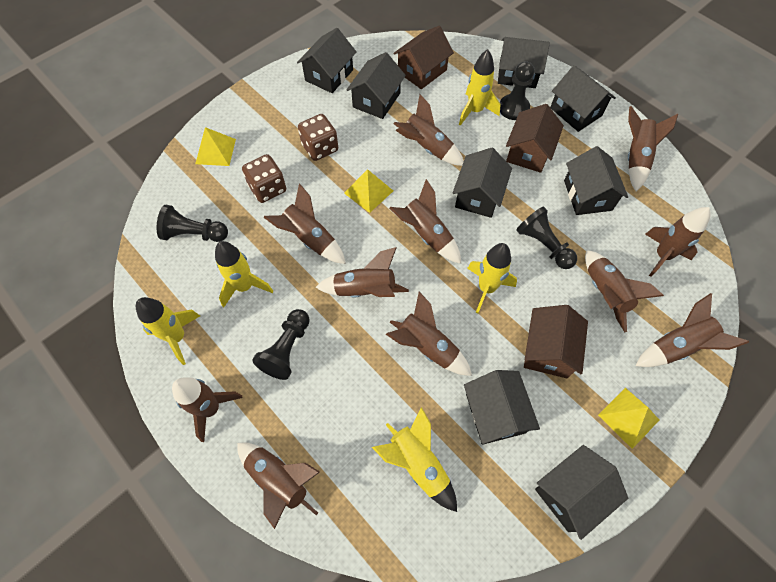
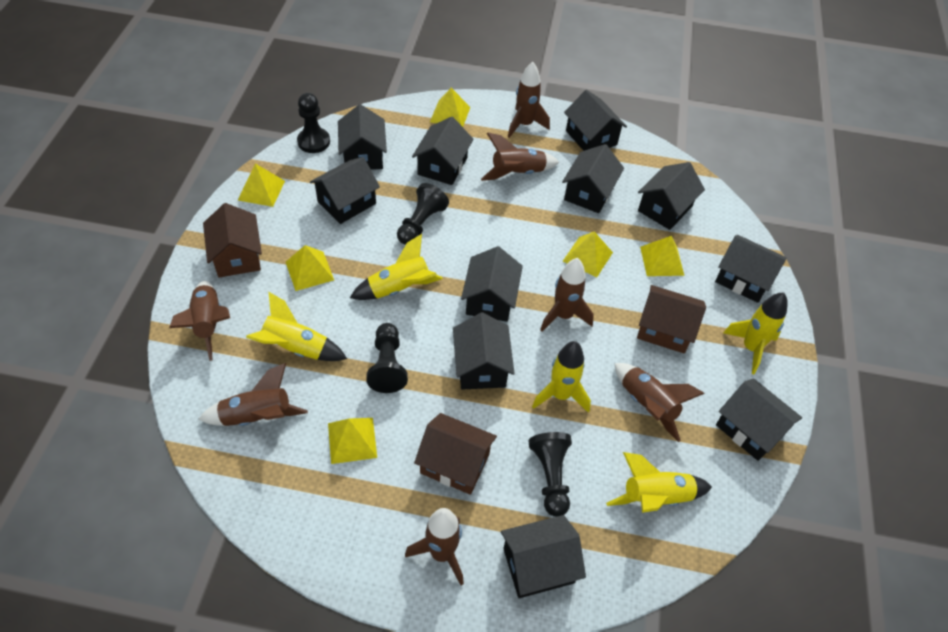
black house: [297,28,356,93] [346,52,406,119] [453,148,512,218] [464,370,540,445] [498,37,550,88] [535,445,628,540] [550,65,616,132] [564,146,628,215] = 8 -> [310,157,380,224] [338,104,387,170] [412,117,474,185] [453,312,515,390] [461,246,523,322] [501,515,586,598] [562,144,624,213] [564,90,627,151] [638,162,705,230] [715,235,786,303] [716,378,802,461] = 11
brown dice: [242,154,286,203] [298,114,338,161] = 2 -> none = 0
brown rocket: [172,377,243,442] [237,442,320,529] [263,183,346,264] [316,247,409,297] [385,292,472,376] [389,179,461,264] [394,94,464,166] [585,250,664,332] [628,106,678,191] [635,293,749,367] [645,207,711,277] = 11 -> [169,281,230,361] [198,363,308,426] [405,508,464,585] [481,133,559,181] [508,62,550,138] [540,258,594,332] [615,363,705,442] = 7
yellow pyramid: [195,127,236,166] [344,169,393,213] [598,388,659,449] = 3 -> [238,164,285,207] [286,245,334,291] [328,418,377,464] [430,88,470,127] [563,231,613,277] [640,236,685,276] = 6

